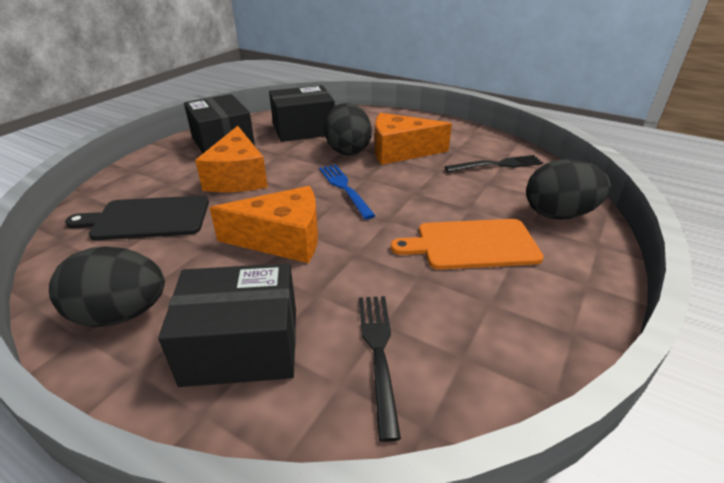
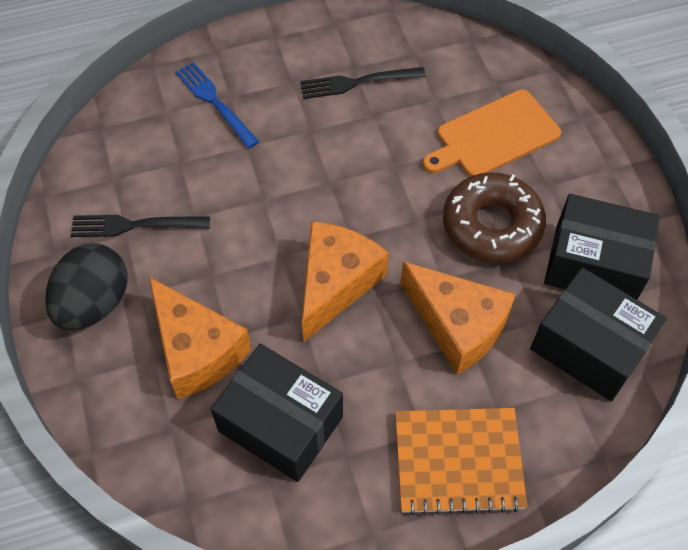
black cutting board: [65,195,209,240] = 1 -> none = 0
black egg: [49,246,165,327] [324,103,372,155] [526,159,611,220] = 3 -> [45,243,128,330] = 1
brown donut: none = 0 -> [443,172,546,263] = 1
orange notebook: none = 0 -> [395,408,527,516] = 1

